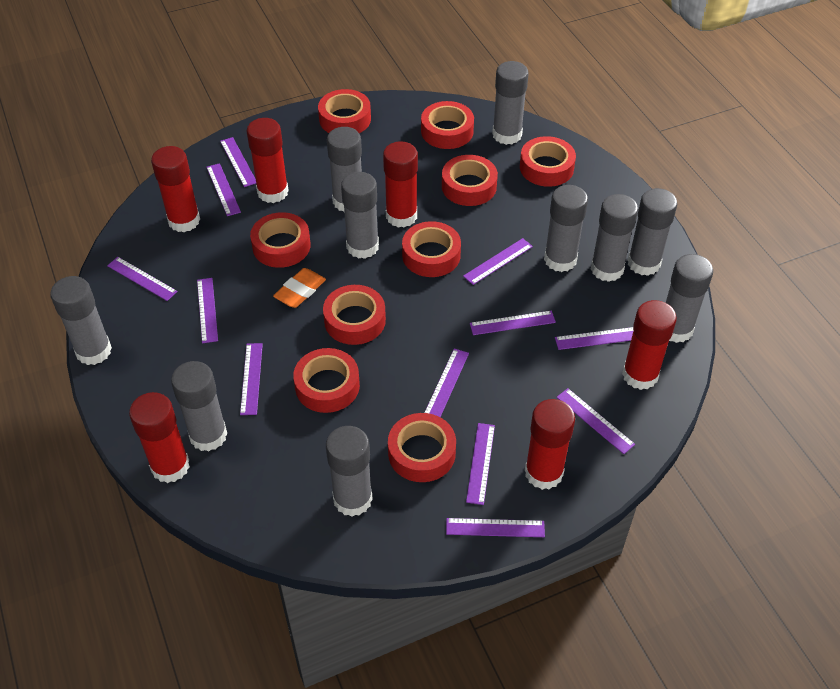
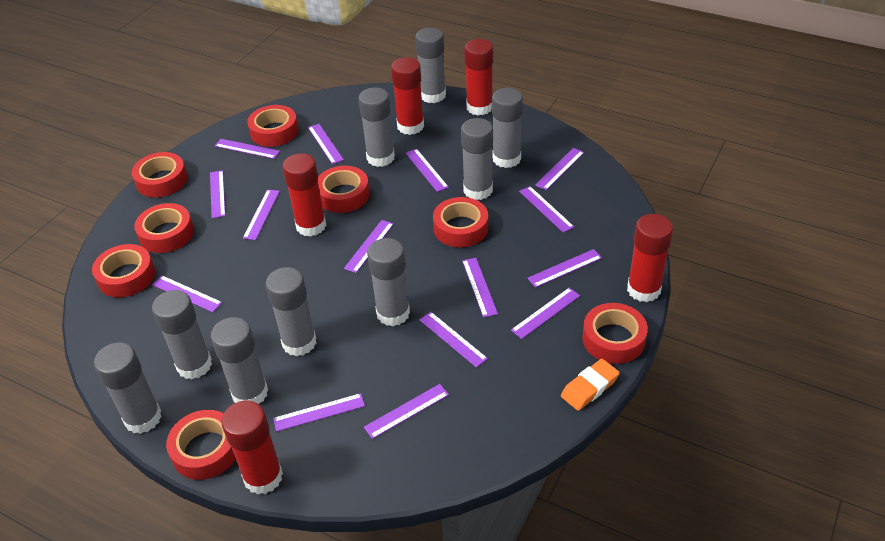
grey glue stick: [50,276,112,365] [171,361,227,452] [326,426,373,517] [327,127,362,212] [341,172,379,259] [492,61,529,145] [544,185,588,272] [591,194,638,282] [628,188,677,276] [666,254,713,343] = 10 -> [94,342,162,434] [152,290,212,379] [211,317,268,404] [266,267,316,356] [358,87,395,167] [367,238,410,326] [415,28,446,103] [461,118,493,200] [492,88,523,168] = 9
purple ruler: [107,257,178,301] [197,278,218,344] [206,163,241,216] [220,137,256,187] [240,343,263,415] [424,348,469,417] [446,518,545,537] [463,238,533,285] [466,423,495,505] [470,311,556,335] [555,327,634,350] [556,388,635,454] = 12 -> [152,276,222,312] [210,170,225,218] [215,139,280,159] [243,190,280,240] [273,393,365,432] [308,124,344,164] [344,220,394,273] [364,384,449,439] [406,149,449,192] [419,312,488,368] [462,258,498,318] [511,288,580,339] [519,186,574,233] [527,249,602,288] [535,148,584,190] = 15
red glue stick: [129,392,190,483] [151,146,200,232] [247,118,289,203] [383,141,418,228] [525,399,575,490] [622,300,677,390] = 6 -> [221,401,283,495] [282,153,326,237] [391,57,424,135] [464,39,493,116] [627,214,673,302] = 5
red tape: [250,212,311,268] [293,348,360,413] [318,89,371,133] [323,285,386,345] [388,413,456,482] [402,221,461,277] [421,101,474,149] [442,155,498,206] [520,136,576,187] = 9 -> [92,244,155,298] [132,152,188,198] [134,203,194,253] [166,410,236,480] [247,105,298,147] [318,166,370,213] [433,197,488,248] [582,303,648,364] = 8

